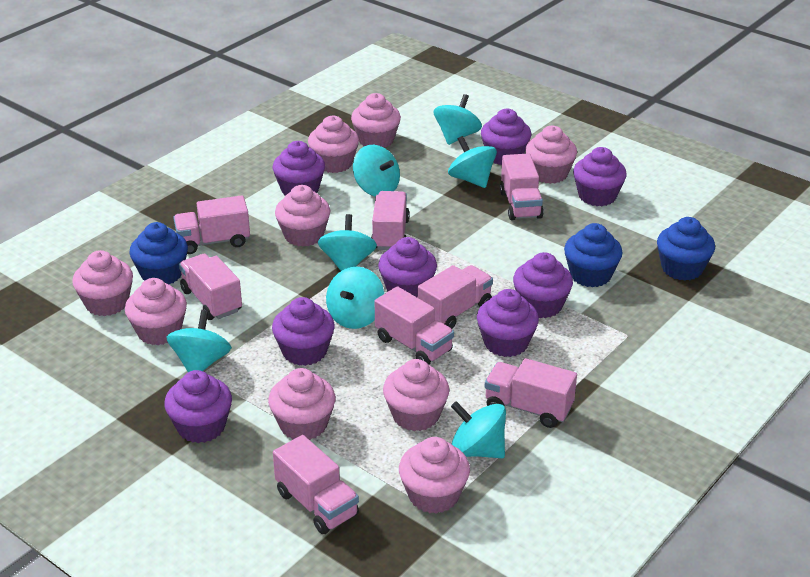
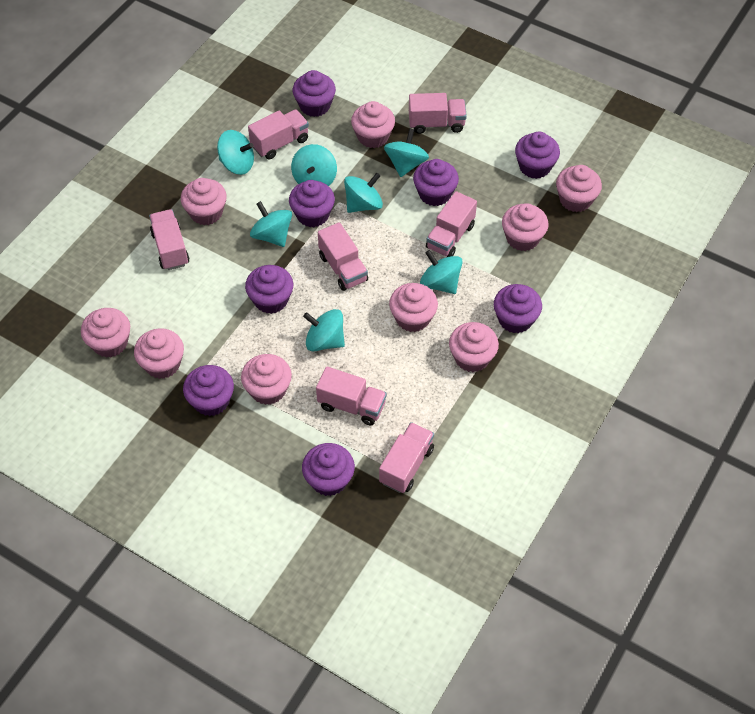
blue cupcake: [130,222,188,284] [564,223,622,287] [657,217,715,281] = 3 -> none = 0
pink truck: [173,195,250,254] [179,254,242,320] [273,435,359,534] [371,191,410,250] [375,286,454,365] [418,265,493,329] [484,358,577,428] [500,153,544,220] = 8 -> [149,209,190,270] [248,109,309,159] [316,366,387,425] [318,222,368,291] [379,422,434,493] [409,93,467,134] [426,191,477,257] = 7

